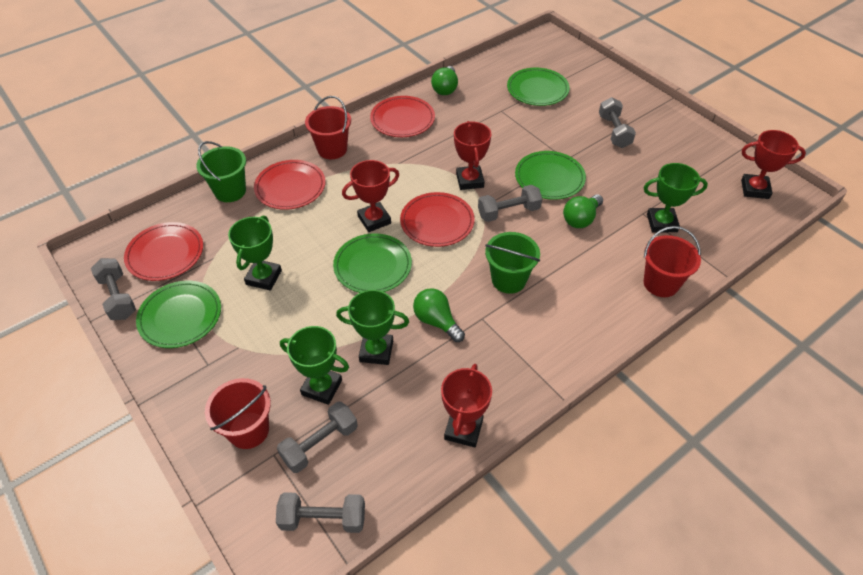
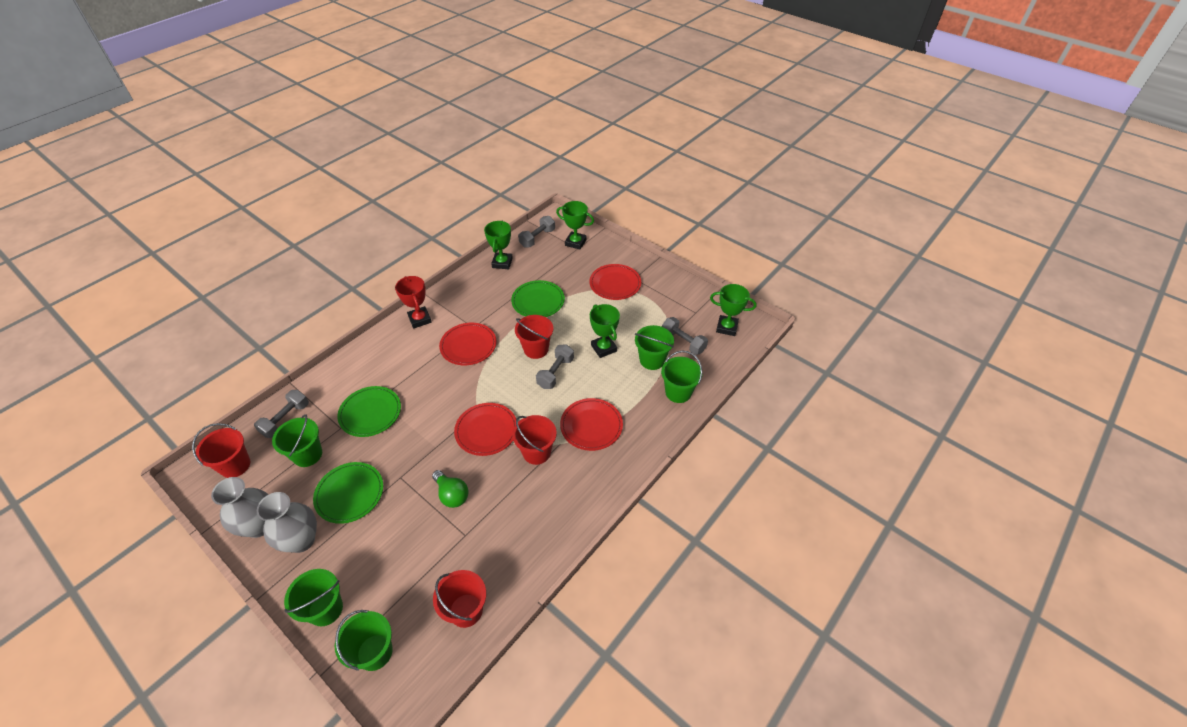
green bucket: [196,141,246,202] [485,232,540,294] = 2 -> [272,414,322,467] [284,569,343,626] [335,610,393,671] [635,325,674,370] [661,351,703,403] = 5
green light bulb: [413,288,465,342] [431,66,458,95] [563,194,603,228] = 3 -> [432,470,469,508] = 1
green plate: [136,281,221,348] [333,233,412,293] [507,68,570,106] [515,151,586,200] = 4 -> [313,462,383,524] [337,386,401,437] [511,280,565,317] = 3
grey dumbbell: [91,258,136,320] [276,492,365,533] [277,402,358,473] [478,185,542,222] [599,97,636,148] = 5 -> [254,390,309,438] [518,216,555,248] [536,344,574,389] [662,317,708,355] = 4
grey vase: none = 0 -> [211,477,268,538] [257,492,317,553] = 2
red bucket: [205,378,271,449] [305,96,351,159] [643,226,701,297] = 3 -> [192,423,250,478] [433,570,486,628] [512,415,557,465] [515,315,553,359] = 4
red trophy: [342,160,399,232] [441,364,492,448] [454,121,492,190] [741,130,806,199] = 4 -> [395,276,432,328] = 1

